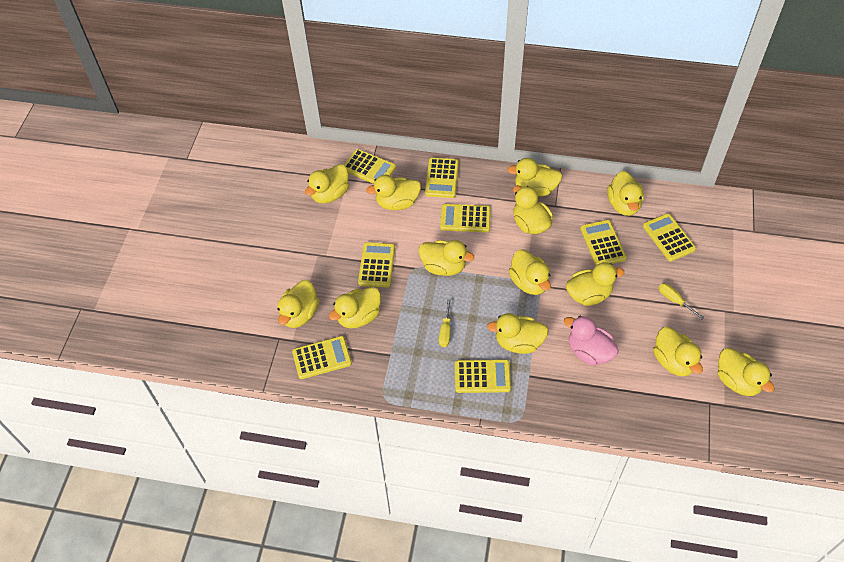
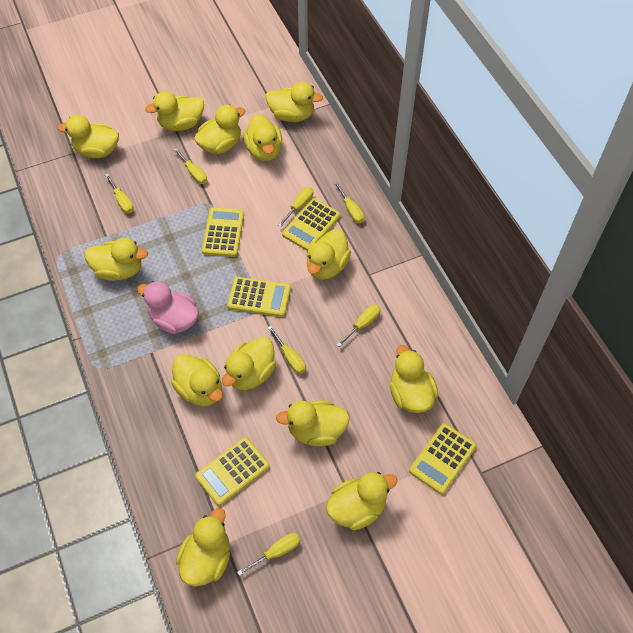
yellow calculator: [292,336,352,379] [344,149,396,184] [358,242,395,288] [425,158,459,198] [440,204,491,232] [455,359,511,393] [580,220,627,265] [643,213,696,262] = 8 -> [195,437,270,506] [202,207,244,257] [227,277,291,317] [282,198,340,251] [409,423,476,494] = 5
yellow screwdriver: [439,299,451,347] [659,283,704,319] = 2 -> [105,174,134,214] [173,148,207,184] [237,533,300,576] [268,326,306,374] [278,187,313,227] [334,181,364,223] [337,304,381,347] = 7

